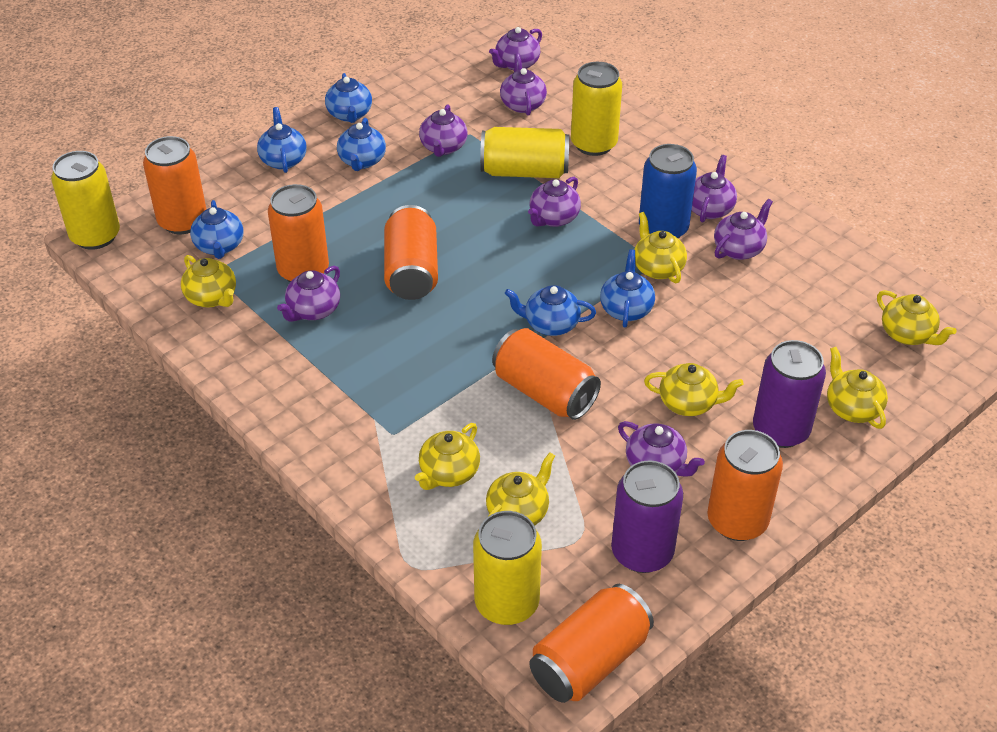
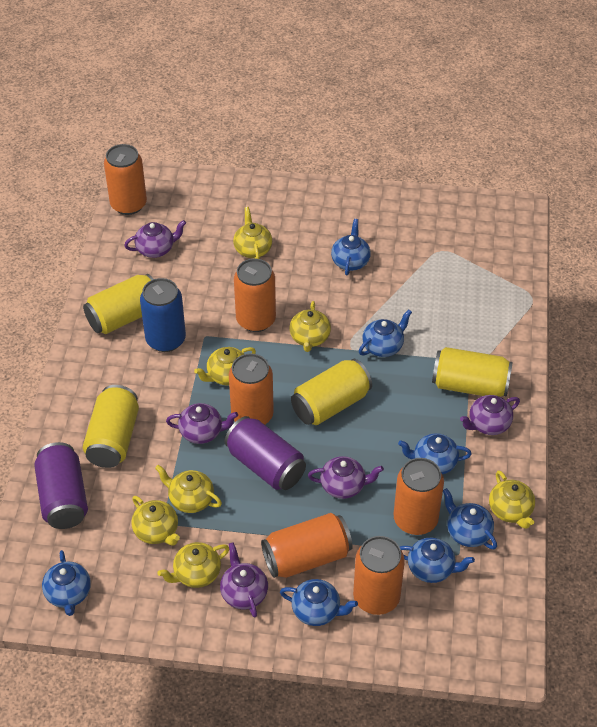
blue teapot: [190,200,244,259] [257,107,306,173] [325,73,372,123] [337,118,386,171] [505,285,596,336] [600,249,655,328] = 6 -> [42,550,91,616] [280,579,358,626] [331,219,371,276] [359,309,412,357] [398,433,472,474] [400,538,475,583] [443,488,497,549] = 7
purple teapot: [277,266,340,322] [419,104,468,157] [489,27,542,70] [500,53,547,116] [528,177,581,227] [618,421,705,477] [692,155,737,222] [714,199,773,260] = 8 -> [124,220,186,258] [166,403,238,444] [220,542,268,618] [308,456,384,499] [460,395,520,435] = 5

